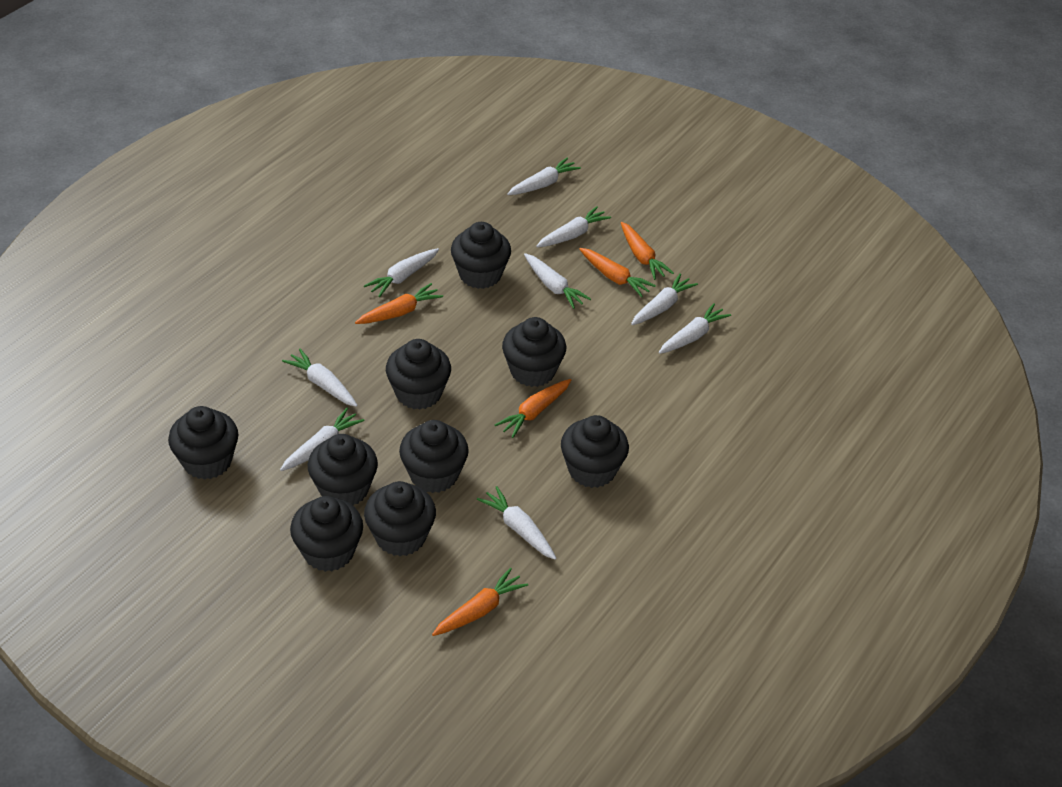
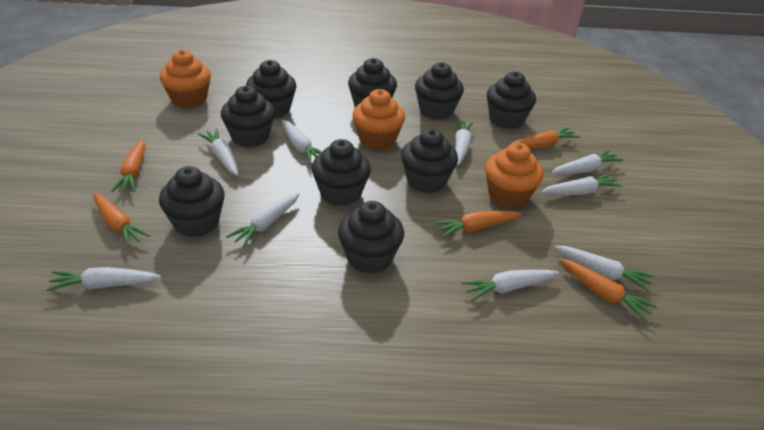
orange cupcake: none = 0 -> [160,50,211,108] [353,89,405,150] [485,143,544,208] = 3

